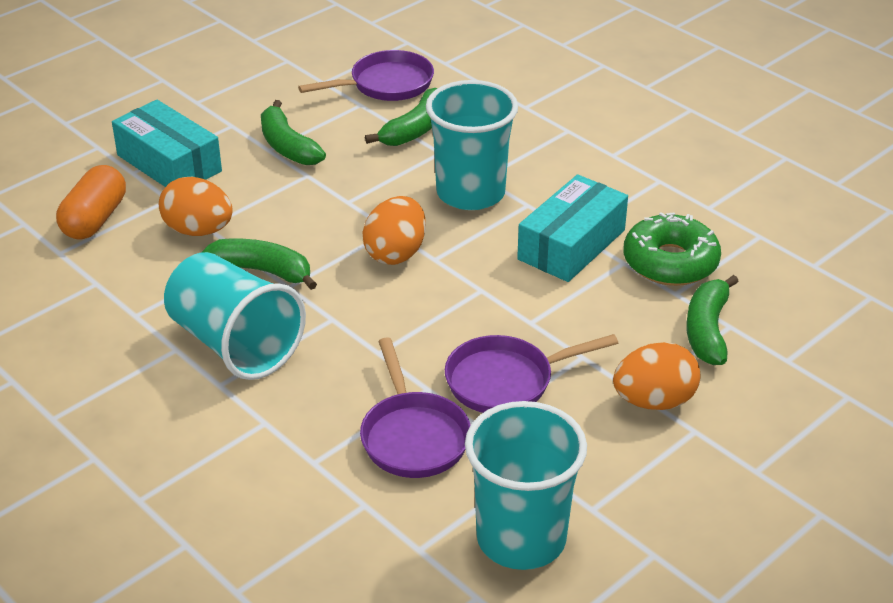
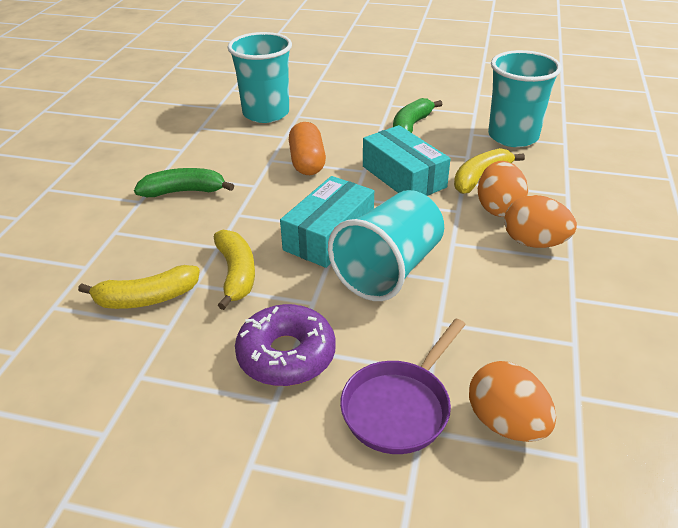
green banana: [201,238,317,290] [261,100,326,165] [365,88,437,146] [686,275,739,365] = 4 -> [134,168,234,197] [393,98,443,133] = 2
green donut: [624,212,721,286] = 1 -> none = 0
purple donut: none = 0 -> [235,304,336,386] = 1
purple pan: [298,50,434,101] [360,337,471,478] [445,334,618,413] = 3 -> [340,319,466,454] = 1
yellow banana: none = 0 -> [78,265,200,309] [214,230,255,310] [454,148,525,194] = 3

